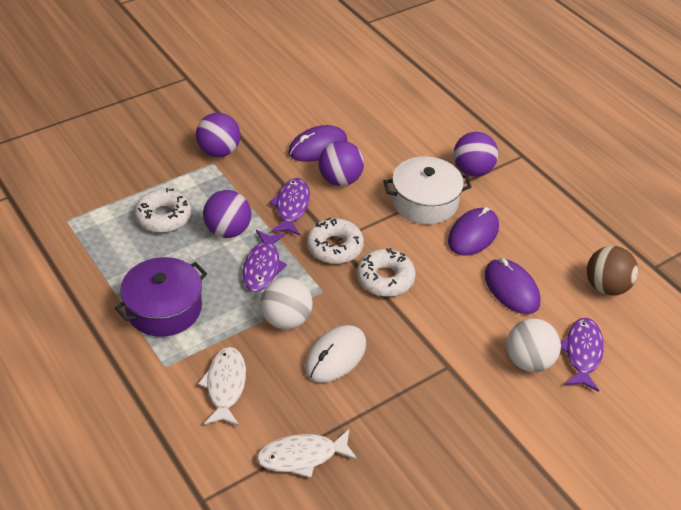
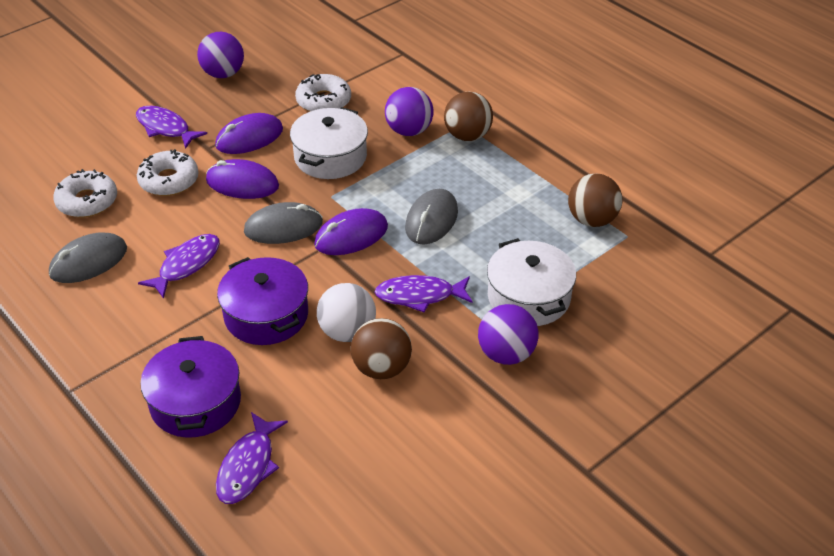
brown ball: [587,246,638,296] = 1 -> [351,318,412,379] [444,92,493,141] [568,174,622,227] = 3
grey mouse: none = 0 -> [49,233,127,283] [244,202,323,244] [405,189,458,245] = 3
purple ball: [196,113,240,157] [203,190,251,238] [319,141,364,186] [453,132,498,177] = 4 -> [197,32,244,78] [385,87,434,136] [478,304,539,365] = 3
purple fish: [242,230,287,292] [269,178,310,236] [561,318,604,392] = 3 -> [136,106,207,149] [138,234,220,299] [216,412,288,504] [375,275,473,313] = 4
purple pot: [115,257,207,337] = 1 -> [140,336,241,438] [217,257,308,345] = 2
white ball: [260,277,313,330] [506,318,561,372] = 2 -> [317,283,376,342] = 1
white fish: [198,347,246,426] [256,429,357,478] = 2 -> none = 0
white mouse: [304,325,366,383] = 1 -> none = 0
white pot: [384,157,471,224] = 1 -> [290,107,368,179] [487,238,576,326] = 2

